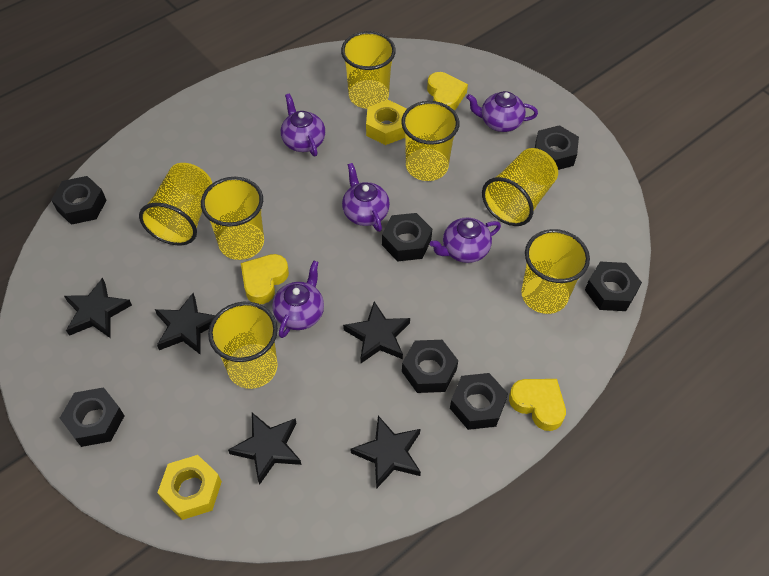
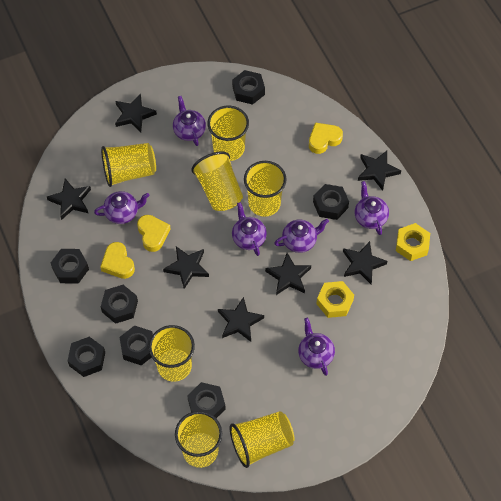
black star: [64,278,132,338] [155,293,215,355] [228,413,302,485] [343,301,410,363] [351,416,421,489] = 5 -> [47,179,91,220] [115,93,157,132] [163,246,209,289] [218,297,264,342] [265,253,311,295] [343,241,387,284] [358,151,401,191] = 7
purple teapot: [272,260,324,338] [281,93,325,156] [342,163,390,232] [430,218,501,263] [466,91,538,132] = 5 -> [94,191,150,224] [173,96,206,146] [232,202,267,256] [274,219,329,253] [298,318,335,376] [355,181,389,235] = 6

